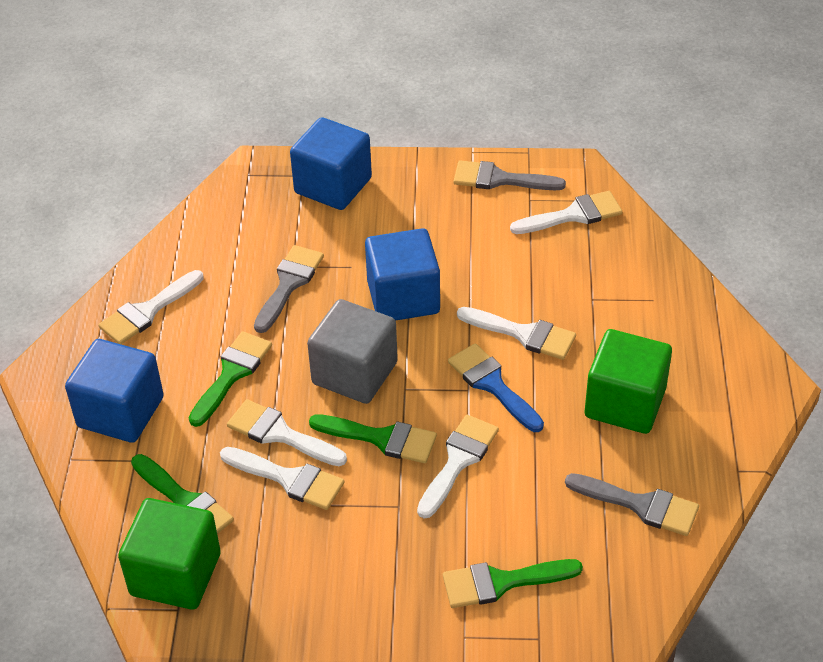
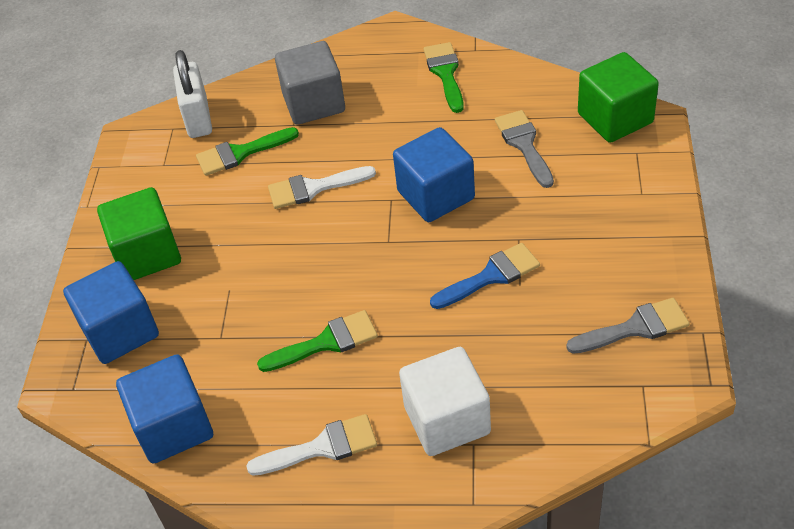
green brush: [131,454,234,534] [189,331,272,427] [309,414,437,463] [443,559,583,608] = 4 -> [196,127,299,176] [257,310,378,372] [424,42,464,113] = 3
grey brush: [254,245,324,333] [454,161,566,190] [565,473,699,536] = 3 -> [495,110,554,188] [566,298,689,354] = 2
white brush: [98,270,204,344] [220,447,344,510] [227,399,347,466] [417,415,499,518] [457,307,576,360] [510,191,622,234] = 6 -> [246,414,377,476] [268,166,376,209] = 2
white cube: none = 0 -> [399,347,491,456] = 1
white padlock: none = 0 -> [173,50,212,138] = 1

